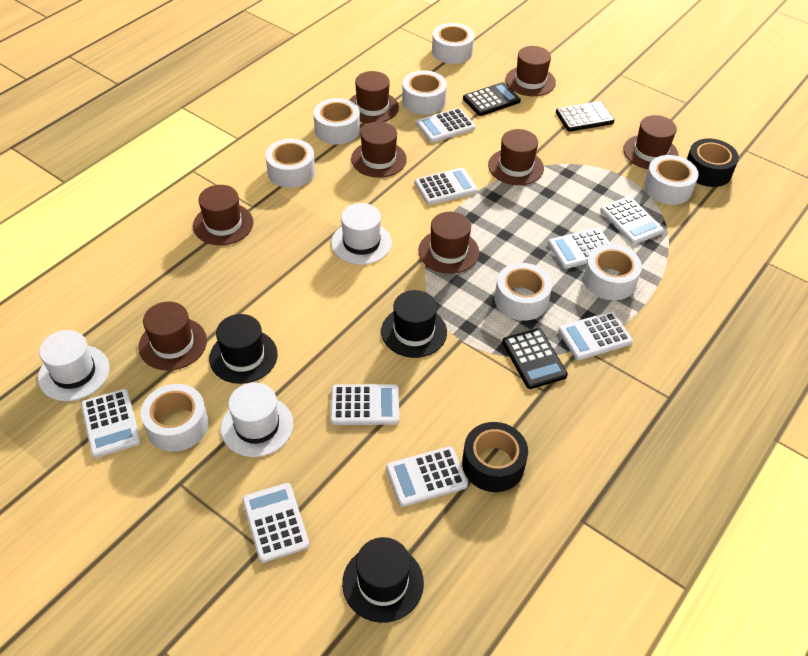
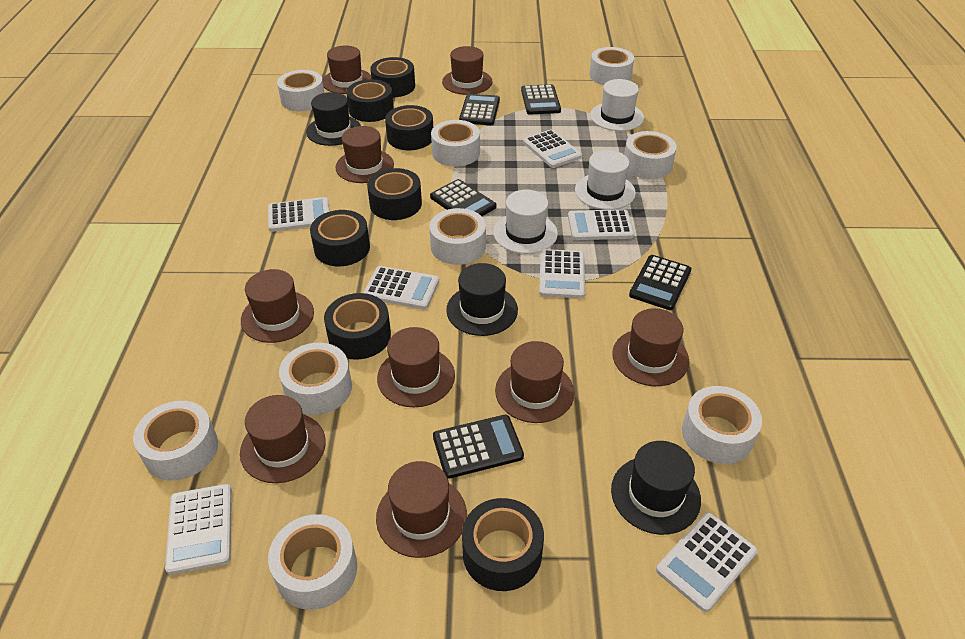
black calculator: [463,82,521,116] [502,328,568,389] [556,101,614,132] = 3 -> [430,179,496,216] [433,415,524,479] [459,94,500,125] [521,84,561,115] [629,255,692,310] = 5
black tape: [462,422,528,492] [687,138,739,187] = 2 -> [310,210,370,266] [324,293,391,360] [346,79,394,122] [367,168,422,220] [370,57,415,97] [385,105,433,150] [462,498,544,591] = 7
brown hat: [138,301,207,371] [193,185,254,245] [349,71,399,123] [351,122,407,178] [418,212,479,274] [488,129,544,185] [505,46,556,96] [623,115,679,169] = 8 -> [240,395,326,483] [241,269,314,343] [322,45,371,94] [335,126,394,183] [376,461,467,558] [377,327,455,408] [442,46,492,95] [495,341,575,423] [612,308,689,386] = 9
white calculator: [81,389,141,458] [242,483,309,563] [330,384,399,425] [386,446,468,507] [415,168,478,205] [416,108,476,143] [548,228,611,269] [558,312,633,360] [600,196,664,244] = 9 -> [165,484,232,575] [268,197,330,232] [363,266,439,309] [523,129,582,168] [539,249,585,298] [568,209,634,240] [656,512,757,612] = 7
white tape: [141,384,209,452] [265,139,315,188] [314,98,360,144] [402,70,447,115] [432,23,474,64] [495,263,552,321] [583,244,642,300] [644,155,699,205] = 8 -> [133,401,218,480] [268,514,357,610] [277,70,324,111] [279,343,352,415] [429,208,486,265] [431,120,480,167] [589,47,634,85] [624,131,677,179] [682,386,762,464] = 9

